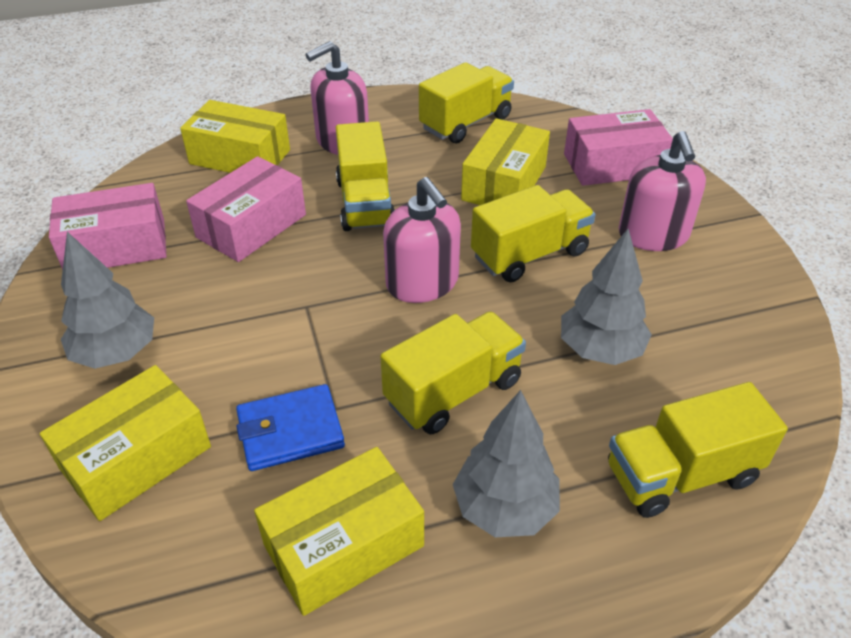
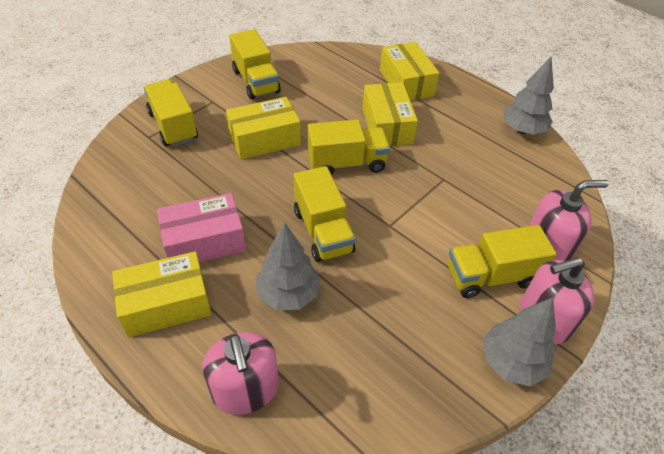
blue wallet: [236,384,345,471] = 1 -> none = 0
pink box: [49,183,167,270] [186,156,306,262] [564,109,673,186] = 3 -> [157,193,246,262] = 1

